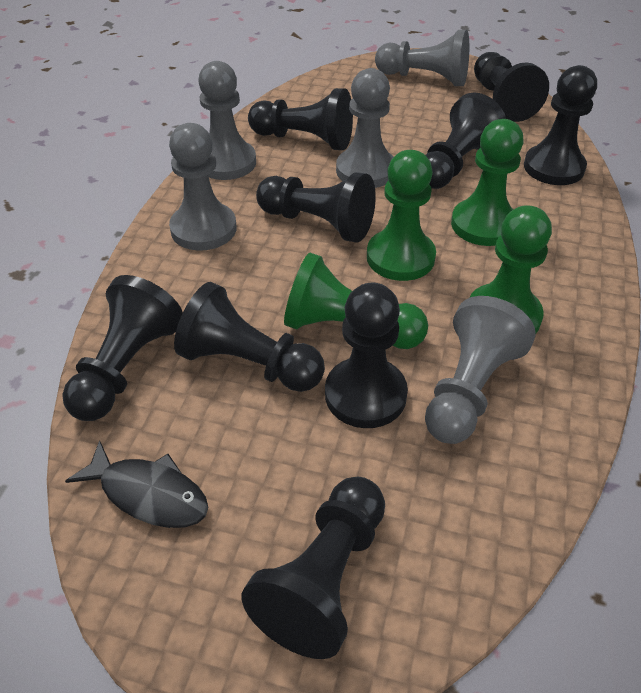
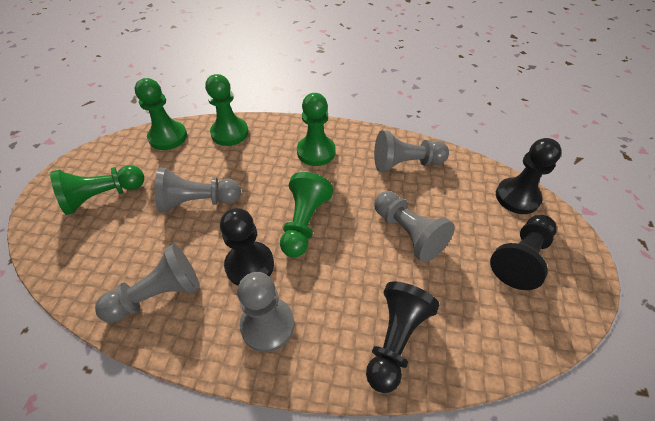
black fish: [65,440,208,528] = 1 -> none = 0
black pawn: [62,275,183,421] [174,282,325,392] [242,477,385,659] [248,88,353,150] [256,172,376,243] [325,283,408,428] [426,93,506,189] [474,52,549,122] [524,65,597,185] = 9 -> [220,208,274,286] [366,281,439,393] [490,215,557,290] [496,138,562,214] = 4
green pawn: [284,253,428,349] [367,150,436,281] [451,119,524,246] [469,205,552,333] = 4 -> [50,165,144,215] [135,78,187,150] [205,74,248,146] [280,172,333,258] [297,93,336,166] = 5

